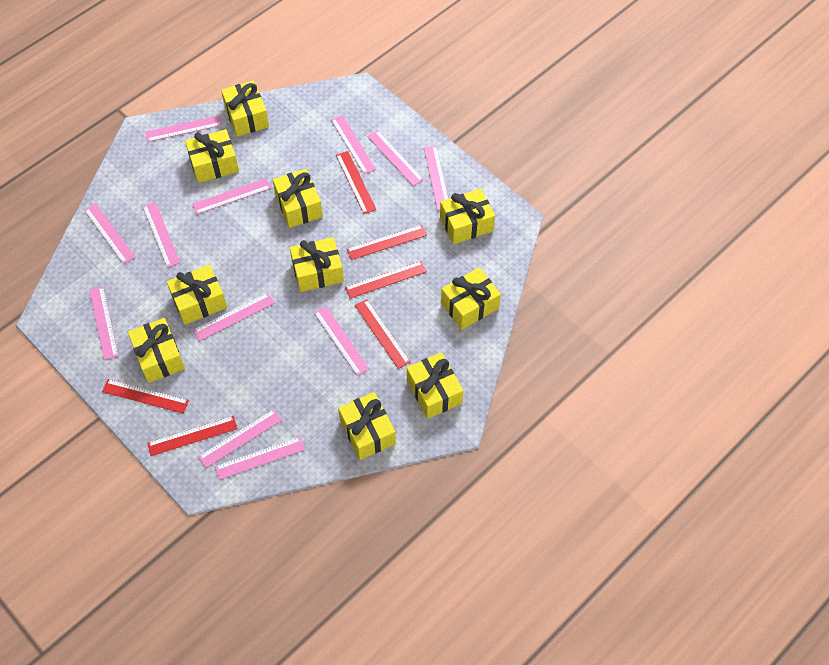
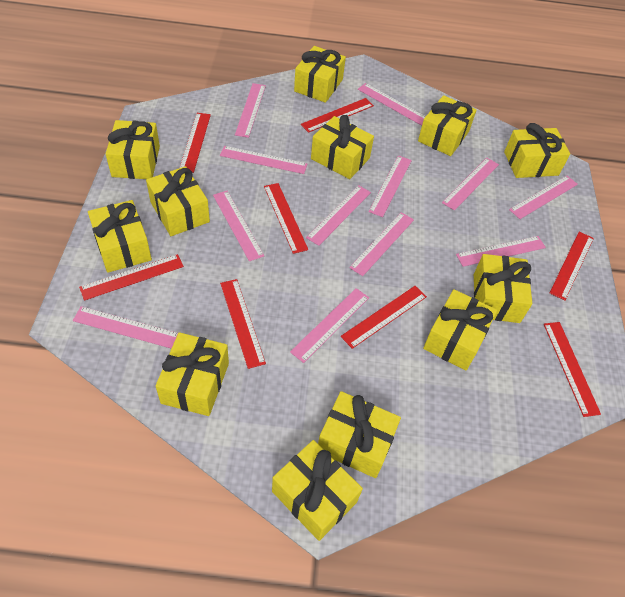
red ruler: [102,379,189,413] [147,416,238,456] [336,151,376,214] [345,261,427,299] [347,225,427,260] [355,299,410,369] = 6 -> [79,254,184,301] [180,113,211,173] [220,279,266,369] [264,183,308,254] [301,98,374,133] [341,286,427,349] [544,322,601,417] [550,232,594,301] = 8
yellow gift: [128,318,185,383] [167,265,227,325] [185,129,239,183] [221,80,269,137] [273,169,323,228] [290,237,344,292] [338,392,396,460] [407,352,463,419] [440,188,495,245] [441,267,501,330] = 10 -> [88,200,152,273] [106,120,160,179] [146,166,210,236] [156,332,229,416] [272,440,363,541] [294,46,346,103] [311,115,374,179] [318,391,401,478] [418,95,477,156] [423,289,497,370] [474,254,532,323] [504,123,570,178] = 12

